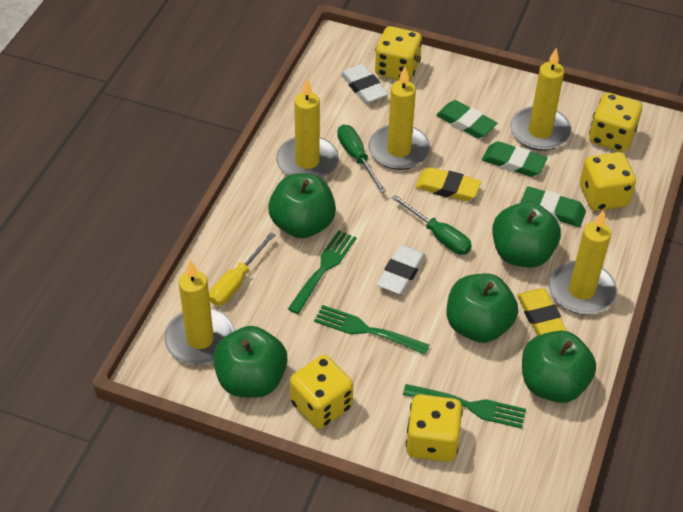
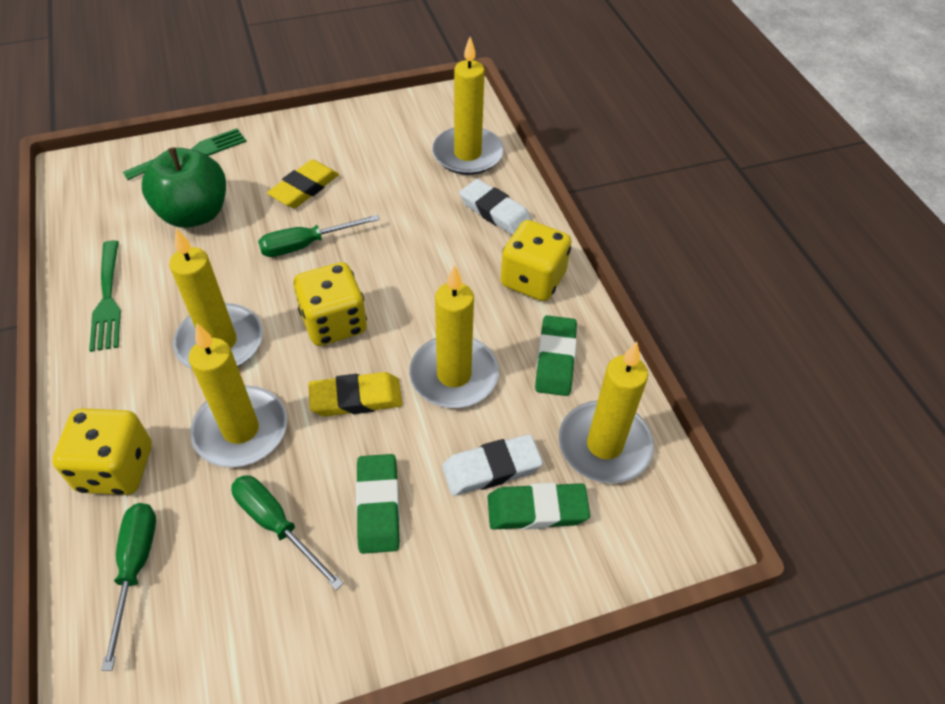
green apple: [213,326,288,398] [268,173,336,238] [447,273,518,343] [492,201,561,268] [522,331,596,403] = 5 -> [142,147,226,228] = 1
green fork: [288,230,356,314] [314,305,430,355] [403,384,526,429] = 3 -> [89,240,121,352] [123,128,247,180] = 2
green screwdriver: [337,125,386,193] [391,195,472,255] = 2 -> [101,503,156,671] [231,475,344,590] [258,215,379,257] = 3
yellow dice: [290,355,353,429] [375,26,422,81] [406,394,463,462] [580,152,636,211] [589,93,642,152] = 5 -> [52,408,152,495] [293,262,367,346] [501,220,572,301] = 3
yellow screwdriver: [209,232,275,306] = 1 -> none = 0

